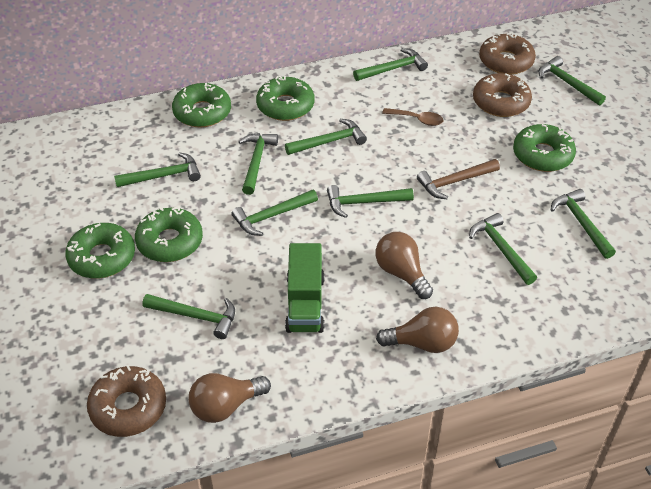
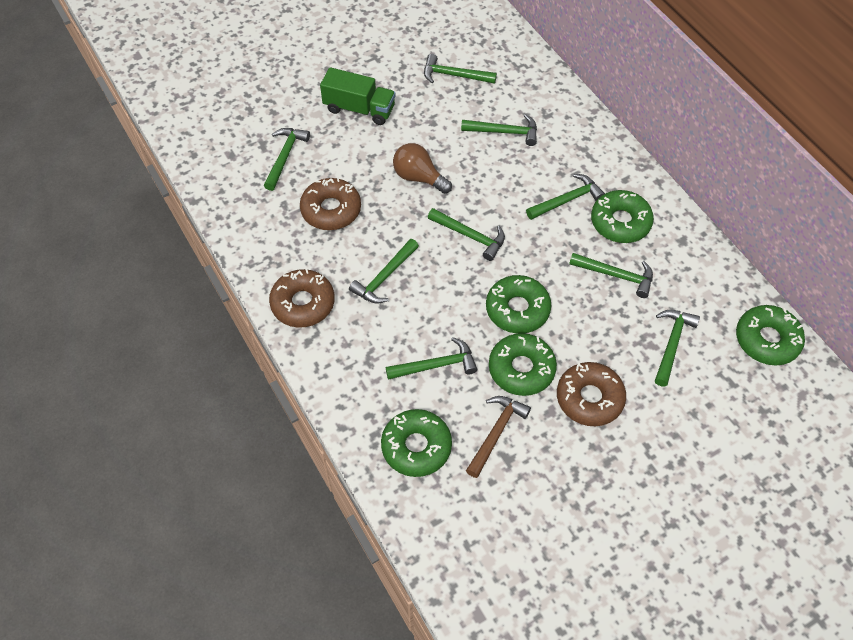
brown light bulb: [189,373,271,423] [375,232,433,299] [376,307,459,353] = 3 -> [393,143,452,194] = 1
brown spoon: [382,108,444,126] = 1 -> none = 0
green hammer: [114,152,201,187] [142,294,235,339] [231,189,318,236] [239,133,278,195] [285,119,367,155] [327,185,414,218] [353,48,428,81] [469,213,537,285] [539,56,606,105] [551,189,616,259] = 10 -> [264,128,310,191] [349,239,419,304] [386,337,477,380] [424,54,497,84] [428,208,505,261] [461,114,537,146] [526,174,605,220] [569,253,653,298] [655,310,700,386] = 9

